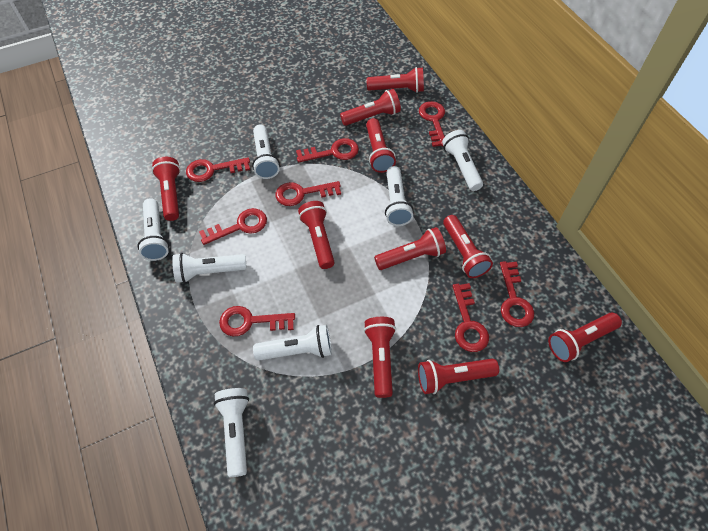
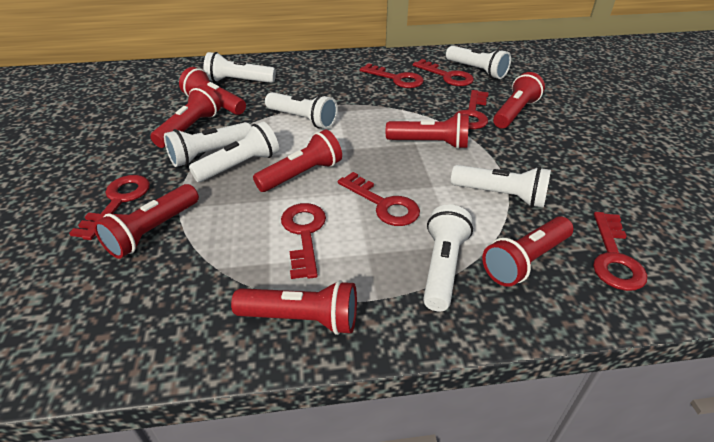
red flashlight: [152,157,181,221] [298,201,335,269] [340,89,401,126] [364,317,396,398] [366,67,424,93] [366,118,396,173] [374,227,446,270] [418,359,499,394] [443,215,493,278] [548,313,622,362] = 10 -> [94,184,199,259] [150,85,221,148] [179,67,246,115] [231,280,357,335] [253,130,342,192] [386,113,469,149] [482,216,573,287] [493,72,545,128] = 8
red key: [186,157,250,182] [199,208,267,245] [219,306,295,336] [276,181,341,206] [296,138,359,163] [419,101,445,147] [453,283,489,352] [500,261,534,327] = 8 -> [69,175,150,240] [281,203,326,279] [338,172,420,226] [360,63,424,88] [413,59,474,86] [454,90,489,129] [593,212,647,291] = 7

